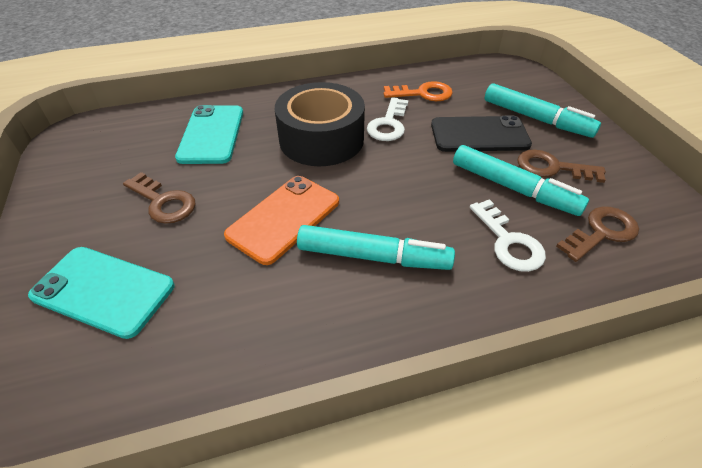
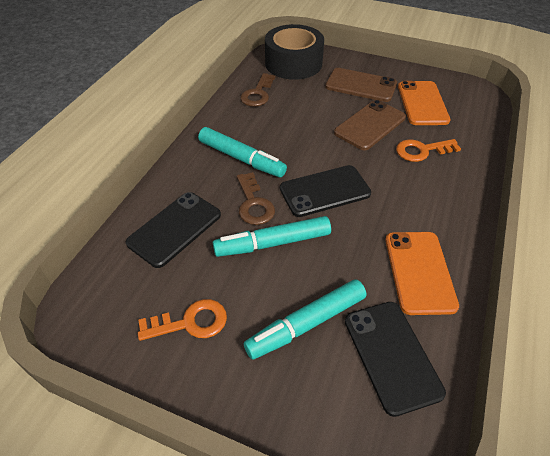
black phone: [431,116,532,152] = 1 -> [126,192,221,268] [280,165,371,217] [345,302,446,417] = 3
brown key: [123,172,196,224] [517,150,606,183] [556,207,639,262] = 3 -> [237,172,275,225] [240,73,276,107] = 2
brown phone: none = 0 -> [325,68,397,102] [334,100,406,150] = 2
orange key: [384,81,453,101] = 1 -> [138,299,227,341] [396,139,461,162] = 2
orange phone: [224,176,339,265] = 1 -> [385,232,459,315] [398,81,450,125] = 2
turquoise phone: [28,247,175,339] [175,105,243,164] = 2 -> none = 0
white key: [367,97,409,141] [470,199,546,272] = 2 -> none = 0

